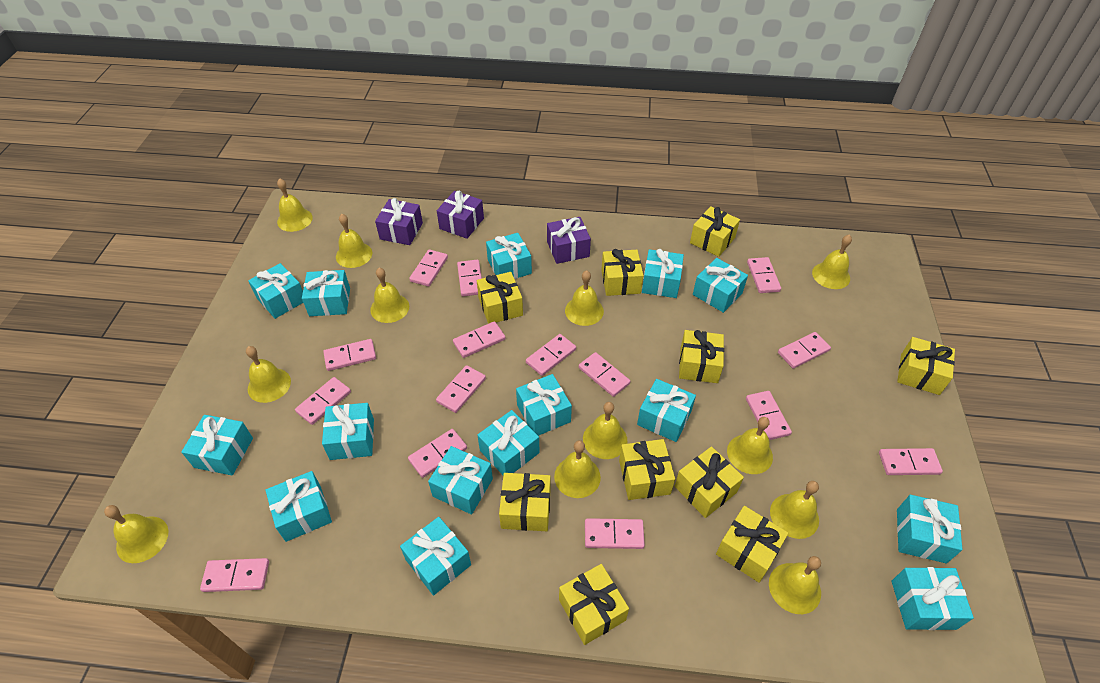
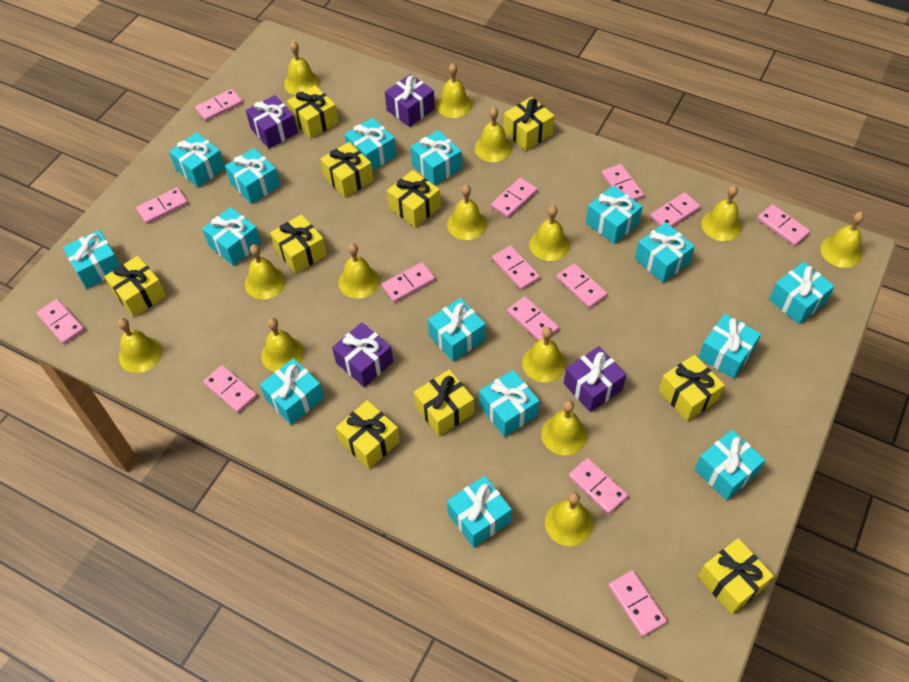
pink domino: [200,558,269,592] [295,377,351,425] [323,339,376,371] [408,429,467,478] [409,249,448,287] [436,365,486,413] [453,321,506,358] [457,260,482,296] [526,334,576,376] [579,352,630,397] [585,518,645,549] [746,391,792,440] [747,257,781,293] [778,332,831,369] [879,448,943,475] = 15 -> [37,299,85,344] [136,187,188,224] [195,89,243,121] [203,365,257,413] [382,262,435,302] [491,178,537,218] [492,245,540,290] [507,296,559,340] [556,263,607,308] [569,458,628,514] [602,164,644,201] [609,570,667,637] [650,192,700,227] [757,204,810,246] = 14
purple gift: [375,198,423,245] [437,191,484,239] [547,217,591,264] = 3 -> [246,95,298,149] [332,322,393,387] [385,74,435,127] [564,346,626,412] = 4
yellow bell: [104,505,168,563] [246,346,291,403] [277,178,313,232] [336,214,372,268] [370,268,409,323] [554,440,601,498] [565,270,604,326] [583,402,627,459] [727,417,773,474] [769,556,821,614] [770,481,819,539] [812,234,852,289] = 12 -> [118,318,162,373] [245,244,286,299] [261,318,304,372] [284,41,320,95] [338,243,380,299] [436,63,472,118] [447,185,487,240] [475,107,512,162] [522,327,566,382] [529,205,570,261] [541,400,587,455] [545,492,593,546] [701,185,742,241] [820,212,864,268] = 14

